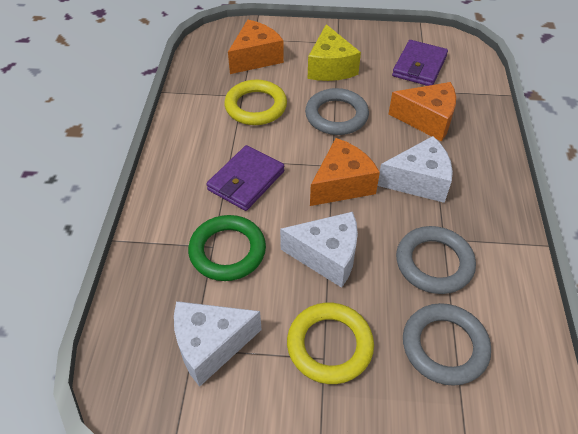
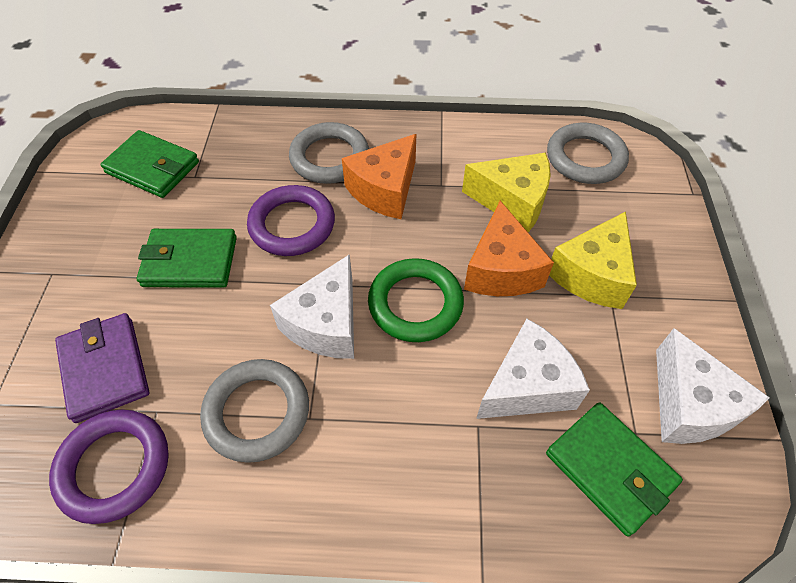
green wallet: none = 0 -> [100,130,199,198] [137,229,237,288] [546,402,683,536] = 3
orange cheese: [228,20,284,74] [310,138,380,206] [389,82,456,141] = 3 -> [342,134,416,219] [464,201,554,296] = 2
purple ring: none = 0 -> [49,410,169,524] [247,185,335,256] = 2
purple wallet: [206,145,284,211] [392,40,448,86] = 2 -> [55,313,149,423] = 1
yellow cheese: [308,24,361,81] = 1 -> [462,153,551,232] [549,211,637,309] = 2
yellow ring: [224,80,287,125] [287,303,374,384] = 2 -> none = 0

